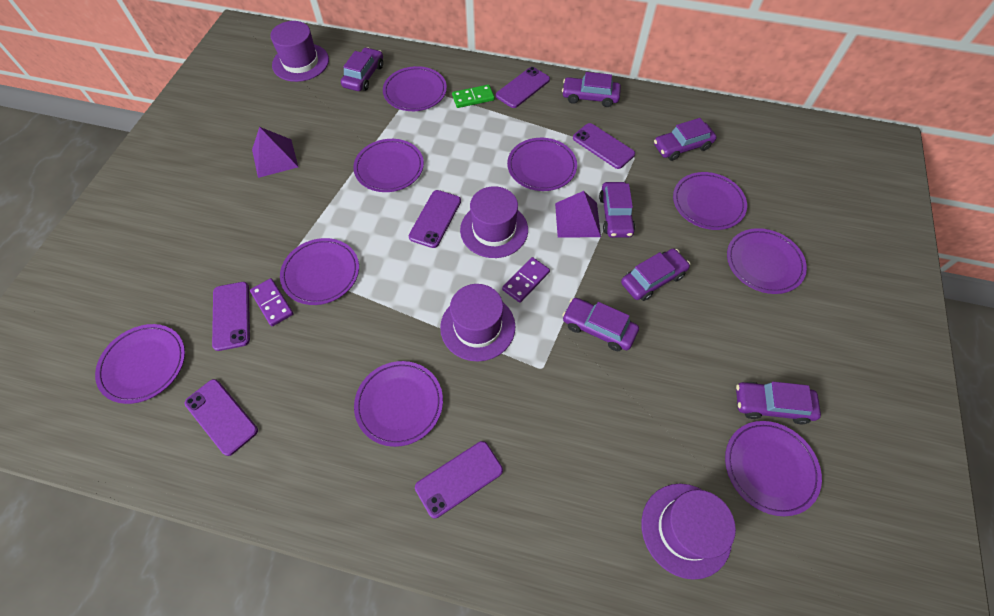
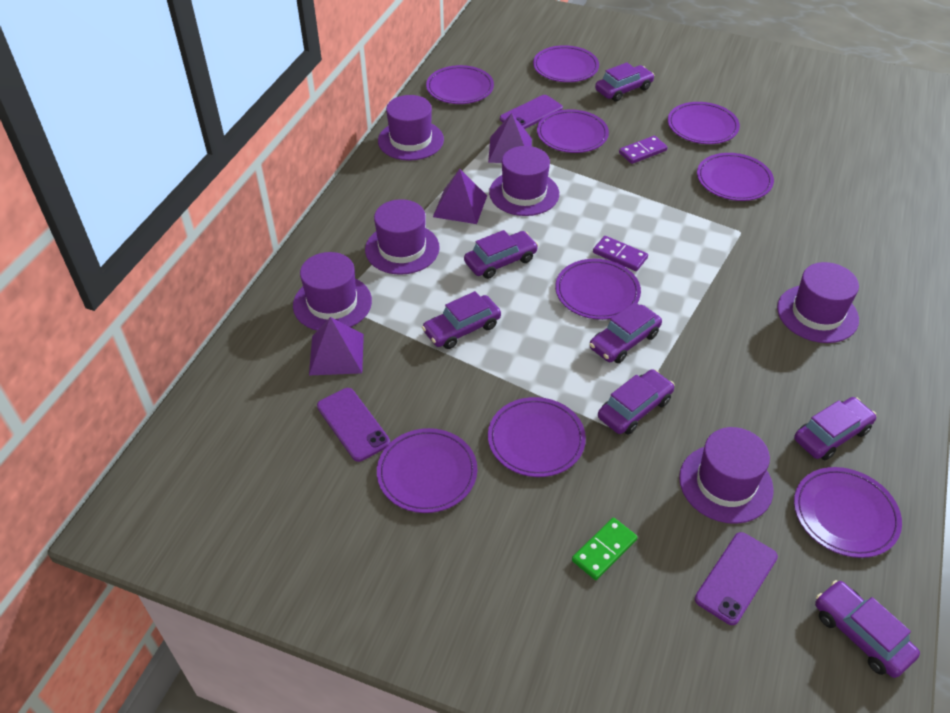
purple hat: [270,21,329,82] [440,284,515,361] [460,186,528,258] [641,484,736,580] = 4 -> [293,252,372,331] [365,199,440,275] [378,95,444,161] [489,146,559,216] [679,427,774,524] [777,262,859,343] = 6
purple phone: [185,379,258,456] [212,282,250,351] [409,190,461,248] [415,441,503,518] [496,67,550,108] [573,123,635,169] = 6 -> [317,388,390,462] [500,95,563,129] [695,532,778,625] = 3
purple pyramid: [252,127,298,178] [555,191,601,238] = 2 -> [309,317,364,375] [433,169,487,224] [488,113,532,163] = 3

